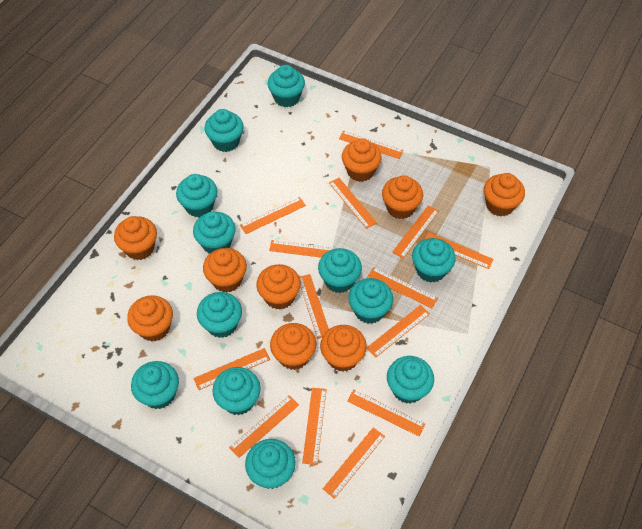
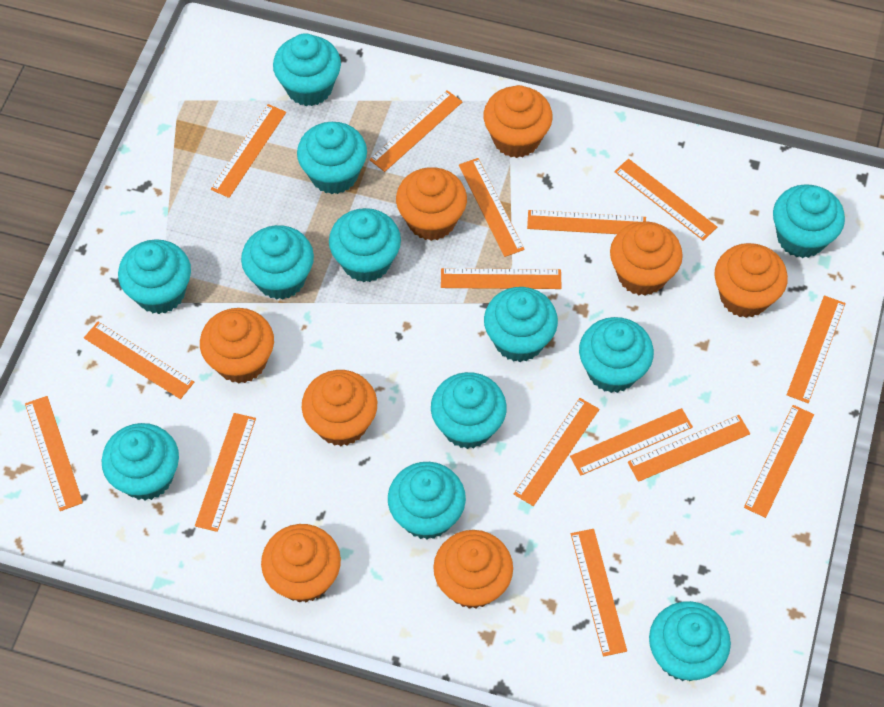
orange cupcake: [114,216,157,260] [127,295,173,342] [203,248,247,293] [257,264,301,310] [270,323,316,370] [320,325,367,372] [342,138,382,182] [382,175,423,219] [484,173,525,216] = 9 -> [200,308,274,384] [261,524,341,603] [302,370,377,446] [396,167,467,241] [433,530,513,609] [483,85,553,158] [610,221,683,296] [714,243,788,318] = 8
orange ruler: [193,348,270,390] [229,395,299,458] [240,197,306,234] [269,240,337,258] [300,274,329,339] [302,388,327,465] [323,427,385,499] [329,178,377,229] [339,130,403,159] [347,389,425,436] [367,267,438,308] [367,305,430,358] [392,205,439,258] [424,232,494,269] = 14 -> [25,396,83,511] [84,322,194,399] [195,413,256,532] [211,104,286,198] [369,90,462,172] [441,268,562,289] [459,158,525,257] [514,398,599,506] [527,210,646,234] [570,408,693,476] [571,529,627,657] [614,159,717,241] [628,415,750,482] [744,405,814,518] [787,296,846,403] = 15

